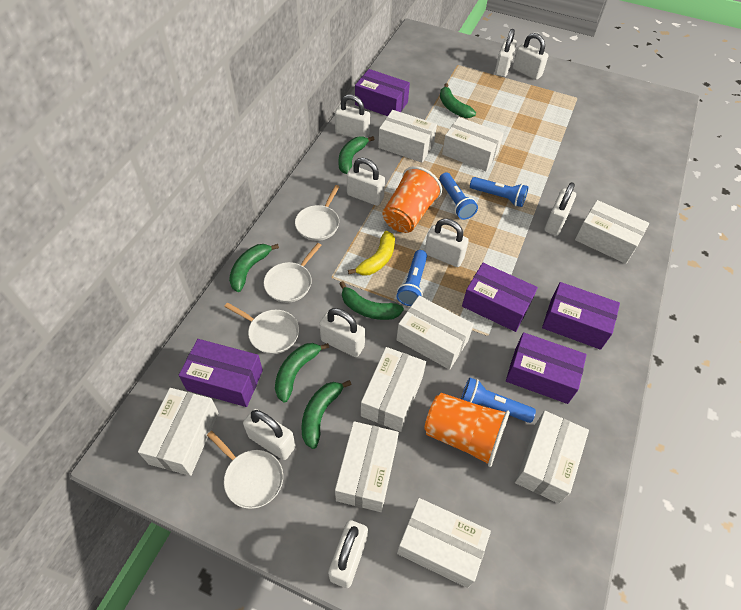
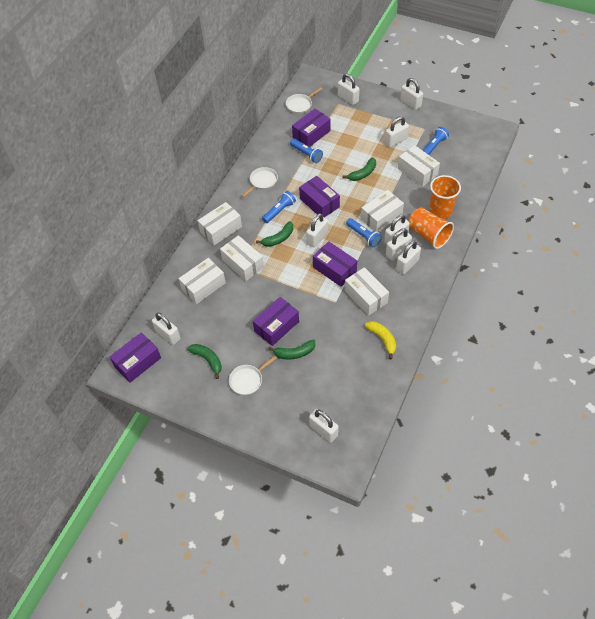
green banana: [229,244,279,292] [275,343,329,402] [301,380,351,449] [338,136,375,174] [339,281,404,320] [440,83,476,118] = 6 -> [187,344,222,379] [256,221,293,247] [268,339,315,359] [343,158,376,181] = 4
white box: [138,388,219,476] [335,421,399,512] [361,347,426,432] [378,110,437,163] [396,296,474,370] [397,498,491,588] [442,117,504,171] [515,411,589,504] [575,200,649,264] = 9 -> [179,258,226,304] [198,202,242,245] [220,235,264,281] [345,267,389,316] [361,190,404,232] [398,145,440,187] = 6
white pan: [207,431,283,509] [224,302,299,354] [264,243,322,303] [295,185,339,241] = 4 -> [229,356,277,395] [242,167,278,197] [286,87,323,114] = 3

